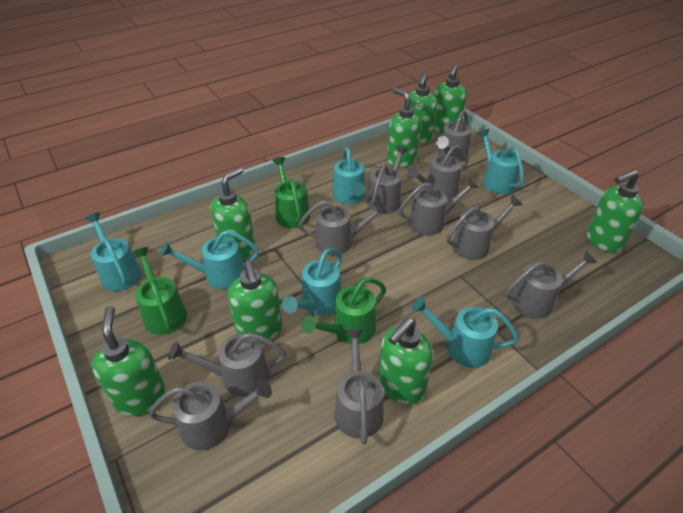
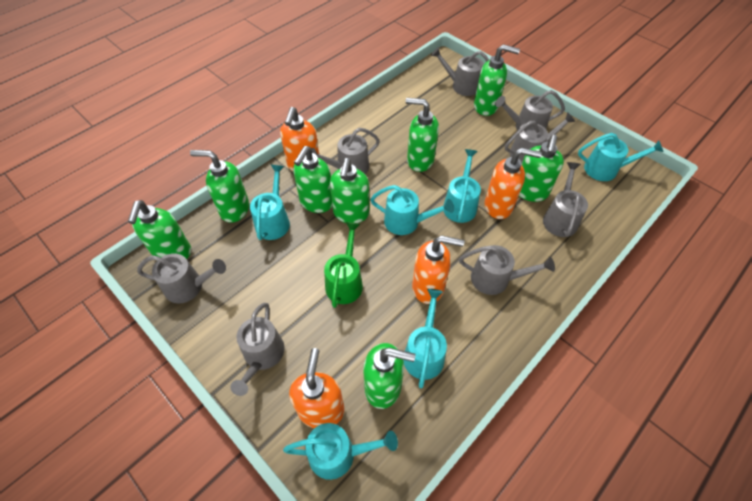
green watering can: [132,247,187,335] [272,157,310,228] [302,278,386,344] = 3 -> [324,222,363,308] = 1
grey watering can: [149,379,272,450] [168,332,286,397] [298,200,387,255] [335,329,384,445] [367,145,408,213] [399,178,479,235] [407,145,469,199] [436,110,471,162] [446,195,523,260] [505,251,597,318] = 10 -> [137,253,226,303] [230,303,285,396] [311,128,380,174] [431,47,489,96] [459,245,555,295] [495,90,565,131] [505,112,575,163] [543,162,588,237] = 8
orange soap dispenser: none = 0 -> [280,107,319,171] [289,348,344,428] [412,235,465,304] [485,148,542,219] = 4

